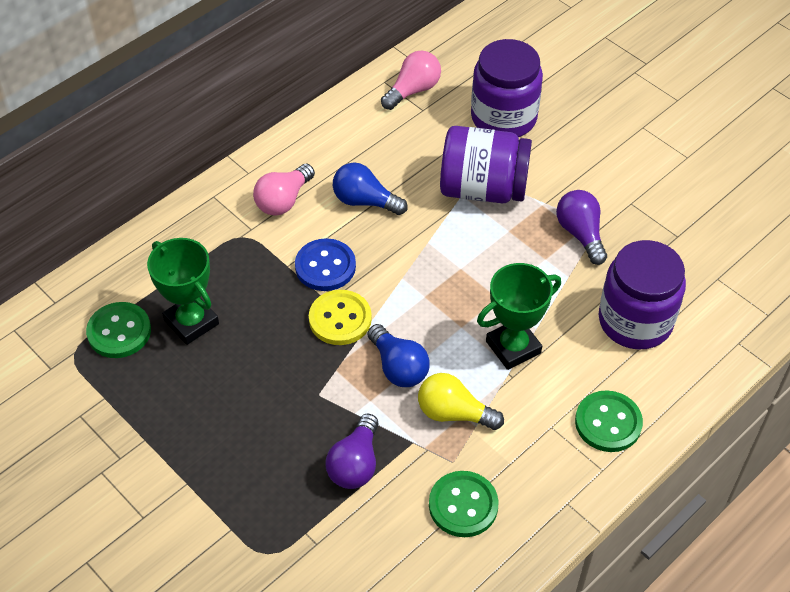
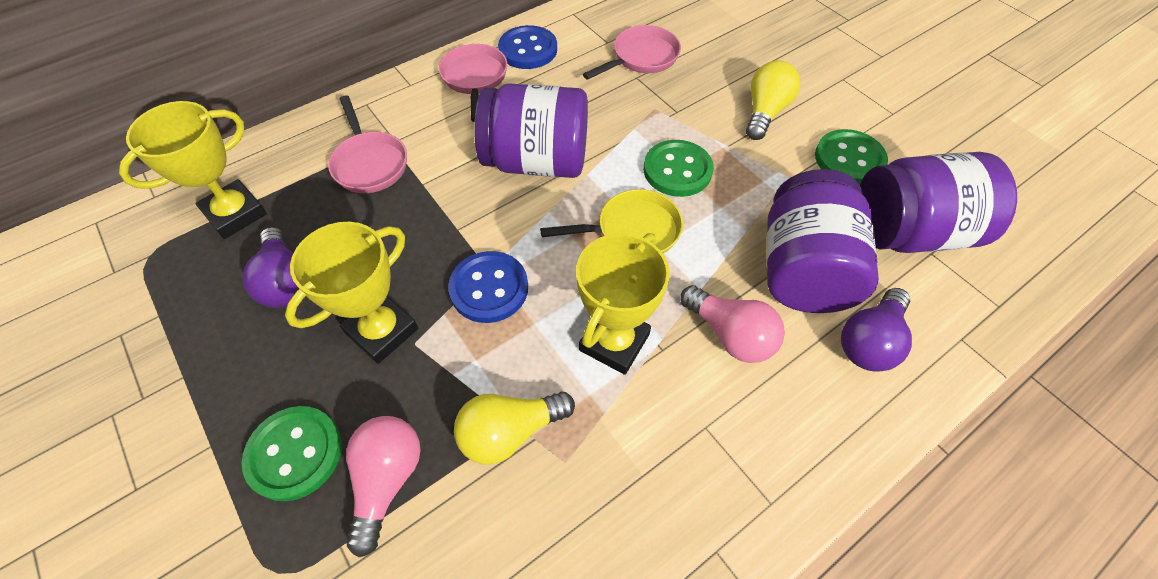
blue button: [295,238,356,291] = 1 -> [448,251,528,323] [498,25,557,69] = 2
blue light bulb: [333,163,408,215] [367,324,430,387] = 2 -> none = 0
green trophy: [147,238,219,345] [477,263,561,370] = 2 -> none = 0
pink pan: none = 0 -> [328,95,407,193] [438,44,507,122] [583,25,681,80] = 3
yellow button: [309,290,372,345] = 1 -> none = 0
yellow light bulb: [418,373,504,430] = 1 -> [454,392,575,464] [746,60,800,140] = 2
yellow pan: none = 0 -> [540,189,683,254] = 1
yellow trophy: none = 0 -> [119,101,267,239] [285,222,418,364] [576,233,670,375] = 3

